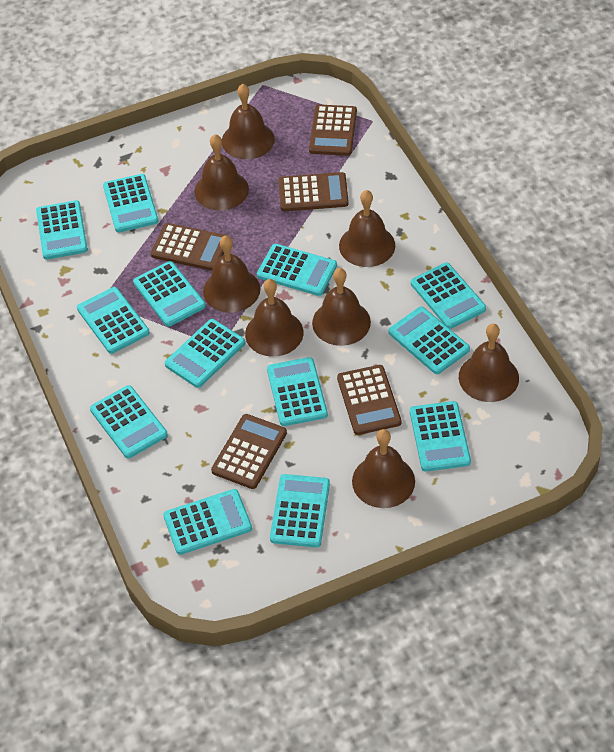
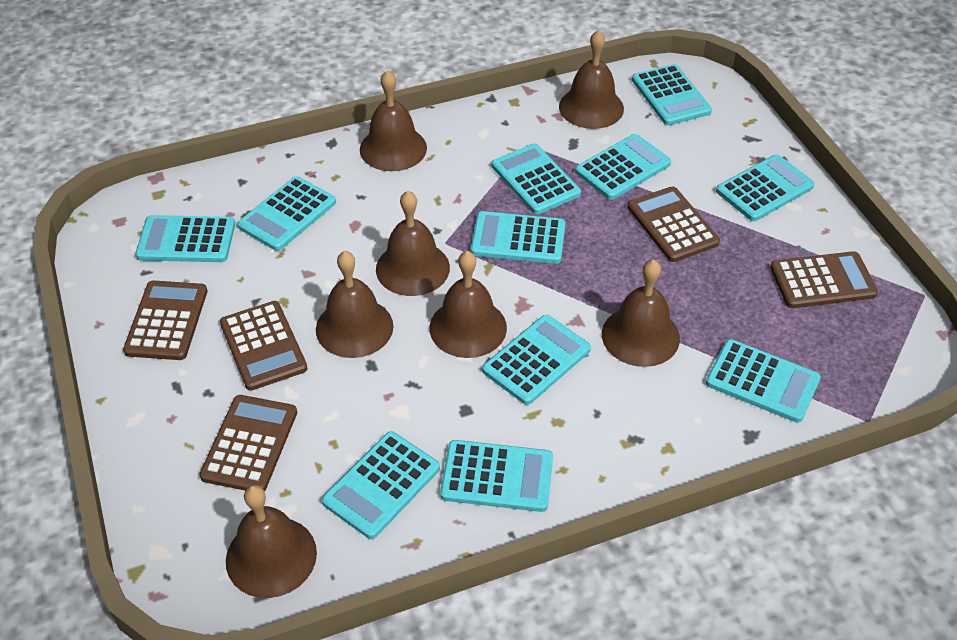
brown bell: [194,134,249,211] [203,235,260,313] [222,84,275,159] [245,279,304,357] [312,268,371,346] [339,190,395,267] [352,429,415,508] [459,324,519,402] = 8 -> [226,485,317,598] [316,251,393,358] [360,70,427,171] [376,191,450,296] [429,251,507,358] [559,30,624,129] [602,259,680,367] = 7
turquoise calculator: [36,200,88,260] [77,287,150,354] [90,385,168,458] [103,174,159,233] [133,261,206,327] [163,489,252,555] [165,319,245,388] [257,244,337,296] [267,357,328,426] [270,474,330,547] [388,306,470,374] [410,401,471,472] [411,263,486,329] = 13 -> [135,215,235,262] [237,176,336,251] [322,431,440,539] [440,440,553,512] [471,211,566,264] [482,315,591,405] [492,143,581,214] [575,134,671,200] [632,64,712,125] [706,339,821,423] [716,154,815,221] = 11

